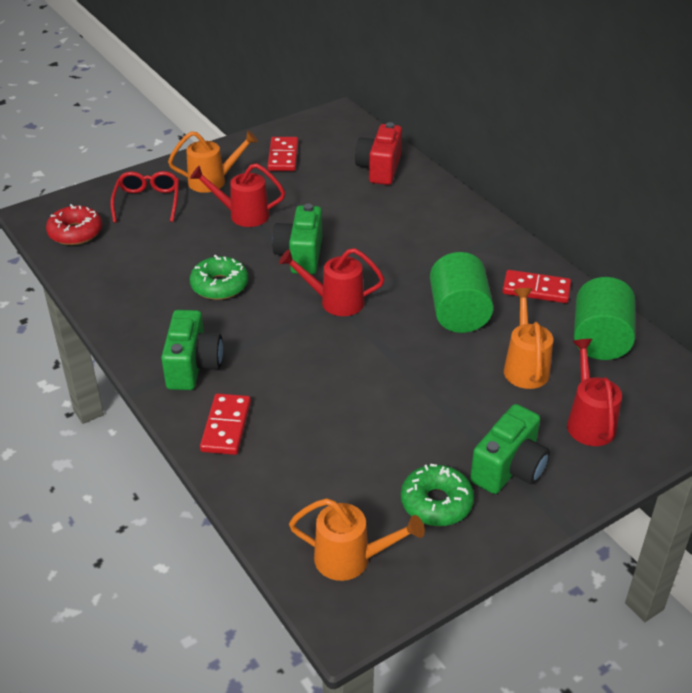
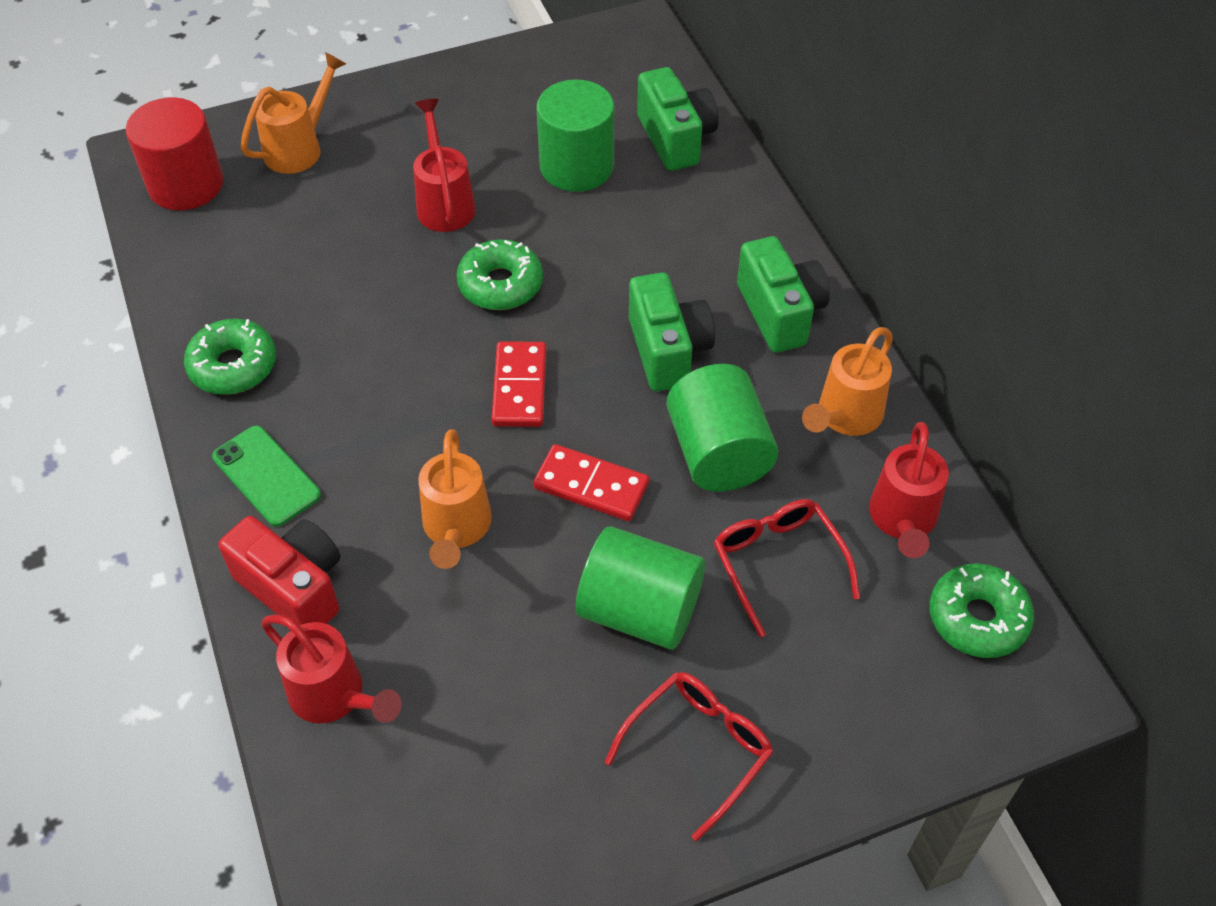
green cylinder: [430,252,494,333] [574,277,635,360] = 2 -> [536,79,614,192] [576,526,705,650] [666,364,778,492] = 3
green donut: [190,255,248,300] [401,464,474,526] = 2 -> [184,319,276,395] [456,239,543,310] [929,563,1034,658] = 3
green phone: none = 0 -> [212,426,321,527] = 1
red cylinder: none = 0 -> [126,97,223,210] = 1
red domino: [200,393,251,455] [267,137,298,171] [502,270,571,303] = 3 -> [491,341,546,427] [533,444,649,521] = 2
red donut: [46,204,102,245] = 1 -> none = 0
red glasses: [111,171,179,223] = 1 -> [605,672,773,841] [713,499,860,637] = 2

